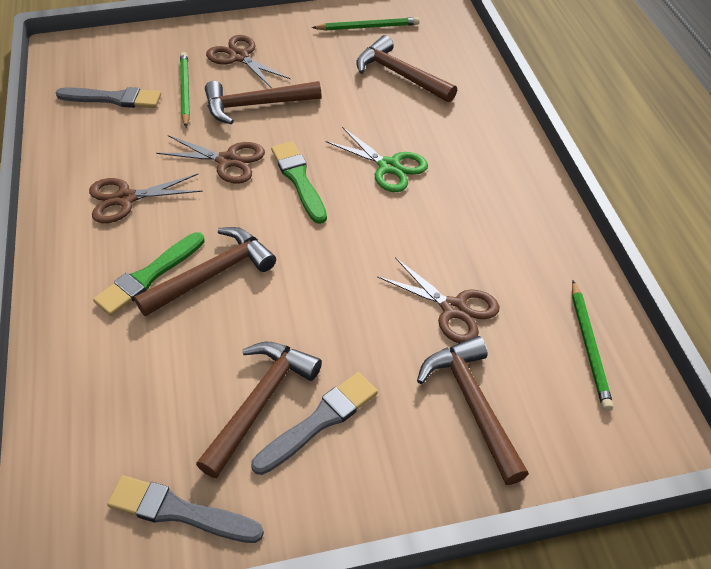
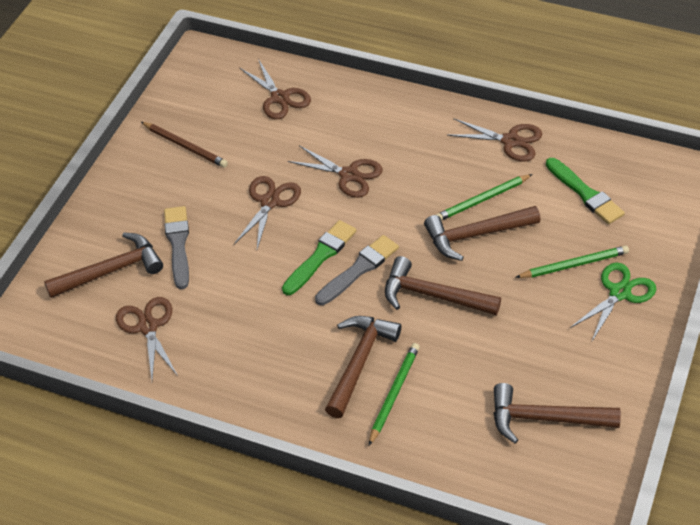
brown pencil: none = 0 -> [141,122,228,168] = 1
brown scissors: [89,174,203,223] [156,135,265,184] [206,35,290,88] [377,257,500,343] = 4 -> [116,297,178,379] [234,176,301,249] [240,59,311,119] [288,145,383,198] [447,118,542,162] = 5
grey brush: [56,87,161,108] [107,475,264,543] [251,372,378,475] = 3 -> [164,206,189,289] [315,235,399,305] = 2

